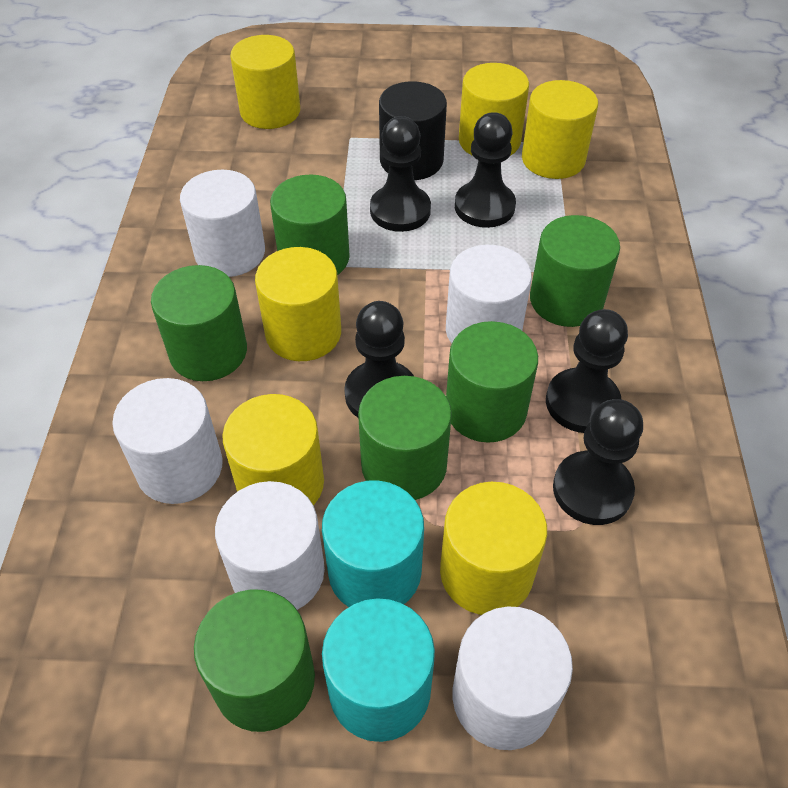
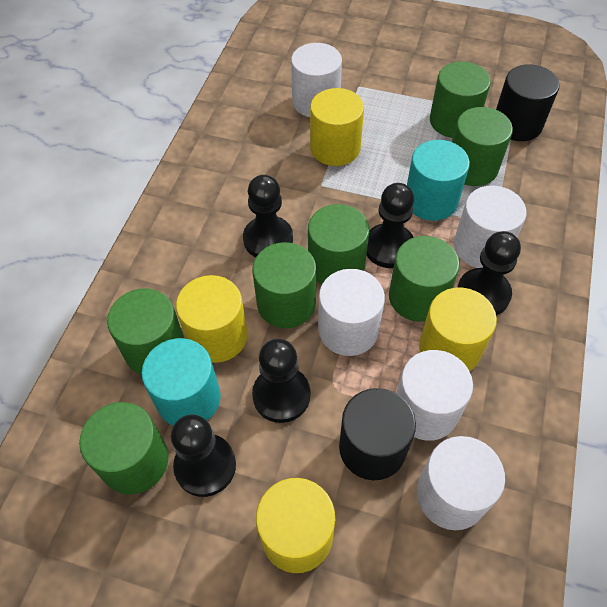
black cylinder: [379,81,447,180] = 1 -> [339,388,416,480] [496,64,559,141] = 2
green cylinder: [151,265,247,381] [194,589,315,732] [270,174,350,275] [358,376,452,500] [446,321,538,443] [530,215,620,327] = 6 -> [79,402,168,495] [107,288,185,375] [252,242,316,328] [308,204,369,284] [389,236,460,322] [430,61,491,138] [452,107,513,186] = 7
yellow cylinder: [222,394,324,505] [230,35,300,129] [255,247,341,361] [440,482,547,615] [459,63,529,156] [522,80,598,179] = 6 -> [176,275,248,363] [256,478,335,573] [310,88,364,166] [419,288,497,372] = 4

